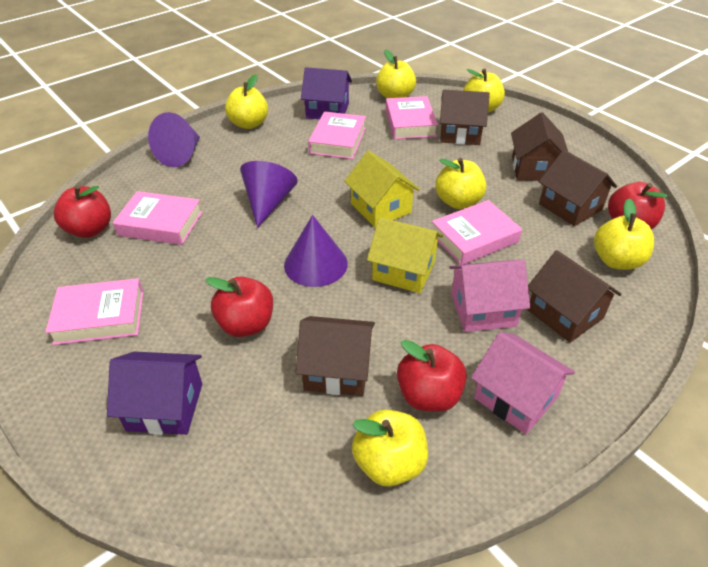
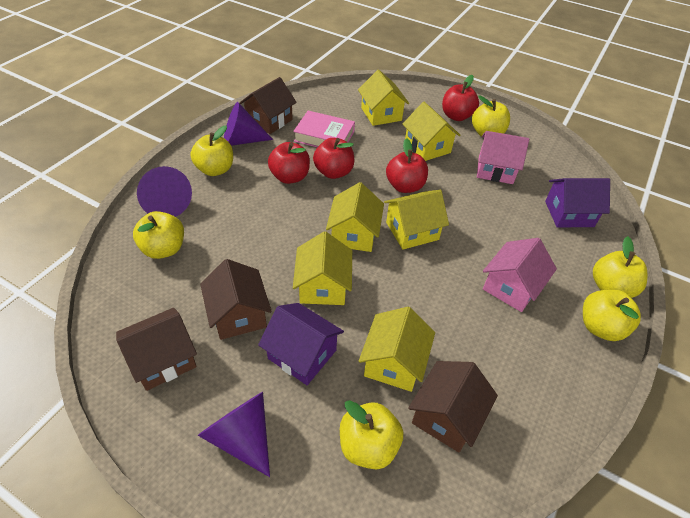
brown house: [295,316,375,396] [440,90,490,145] [511,112,568,181] [527,250,621,343] [539,150,617,226] = 5 -> [116,308,197,391] [200,259,272,340] [239,77,297,134] [408,361,498,452] = 4
pink book: [46,278,144,345] [113,191,203,245] [308,111,366,159] [386,96,438,139] [432,200,522,265] = 5 -> [293,111,355,147] = 1
yellow house: [344,151,420,227] [367,217,443,293] = 2 -> [293,231,352,305] [326,182,384,252] [358,70,409,126] [359,307,435,392] [384,190,449,249] [403,102,460,161] = 6

